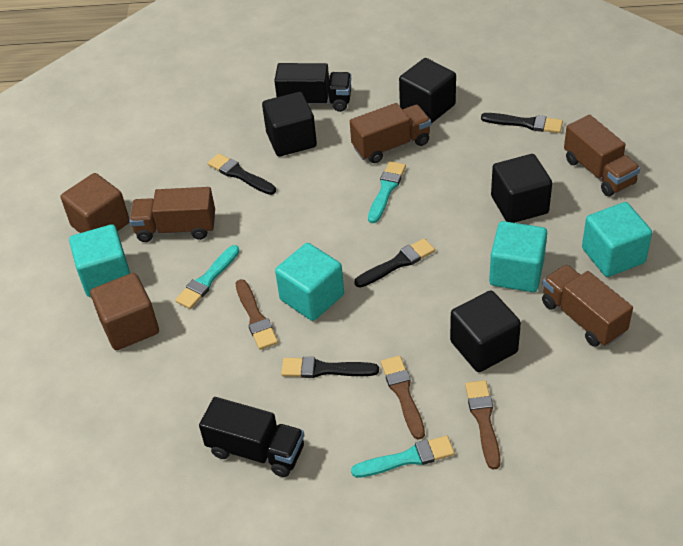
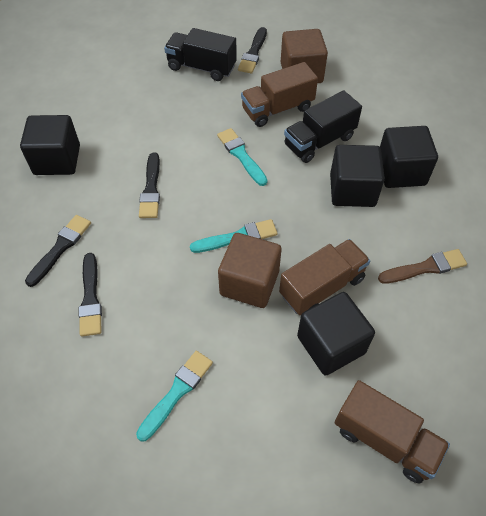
brown brush: [236,279,278,350] [381,356,425,440] [465,380,501,470] = 3 -> [378,249,467,284] = 1
brown truck: [129,187,215,242] [350,103,431,163] [542,264,633,347] [564,115,640,196] = 4 -> [241,62,318,127] [279,239,370,315] [335,380,450,484] = 3
turquoise cube: [69,224,130,297] [275,243,344,321] [489,221,547,292] [582,202,652,277] = 4 -> none = 0

